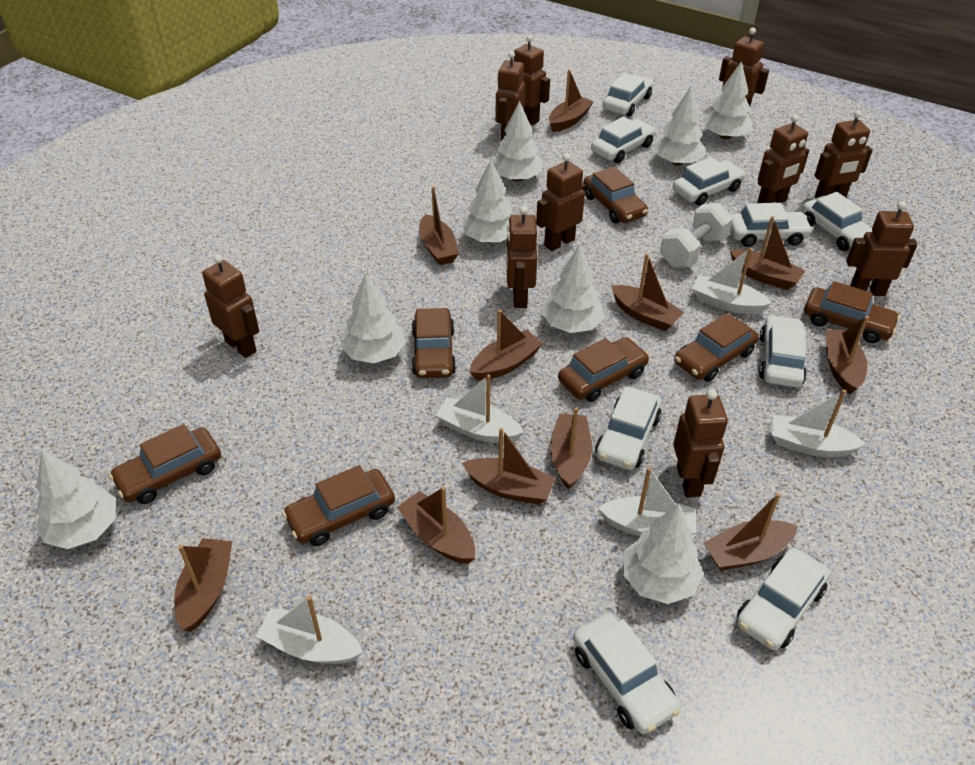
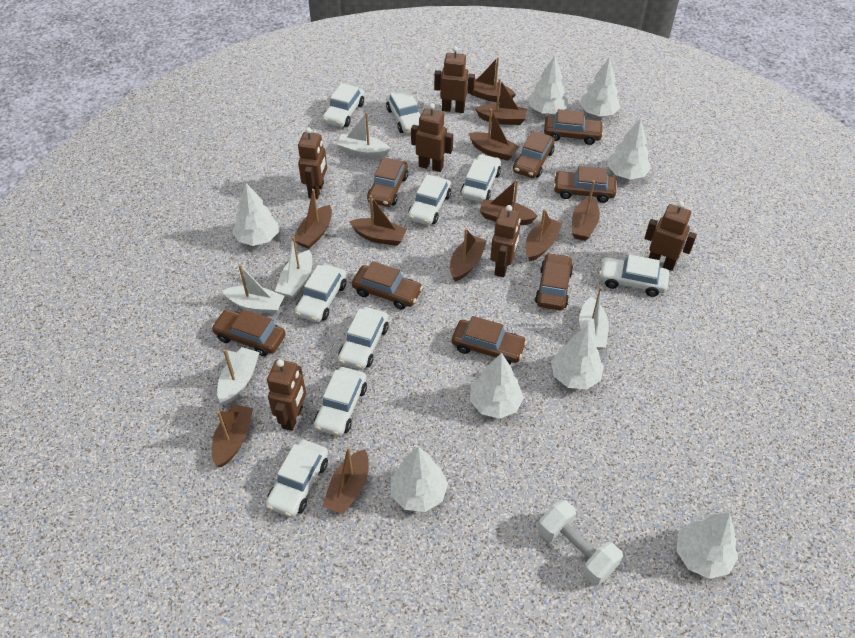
brown car: [109,424,221,504] [282,465,395,546] [411,308,456,378] [558,337,649,402] [583,166,648,223] [674,313,759,382] [804,281,900,343] = 7 -> [211,309,286,356] [352,261,423,310] [367,157,408,207] [452,316,527,364] [513,131,555,178] [535,253,573,310] [544,109,604,145] [553,166,616,203] = 8
brown robot: [202,254,259,358] [495,51,525,140] [506,206,537,308] [514,35,550,125] [536,153,586,251] [673,389,728,497] [719,28,769,106] [757,114,809,203] [814,110,873,198] [846,201,917,296] = 10 -> [267,359,306,431] [298,127,327,199] [411,103,453,172] [434,46,475,113] [490,205,521,277] [644,201,697,271] = 6

